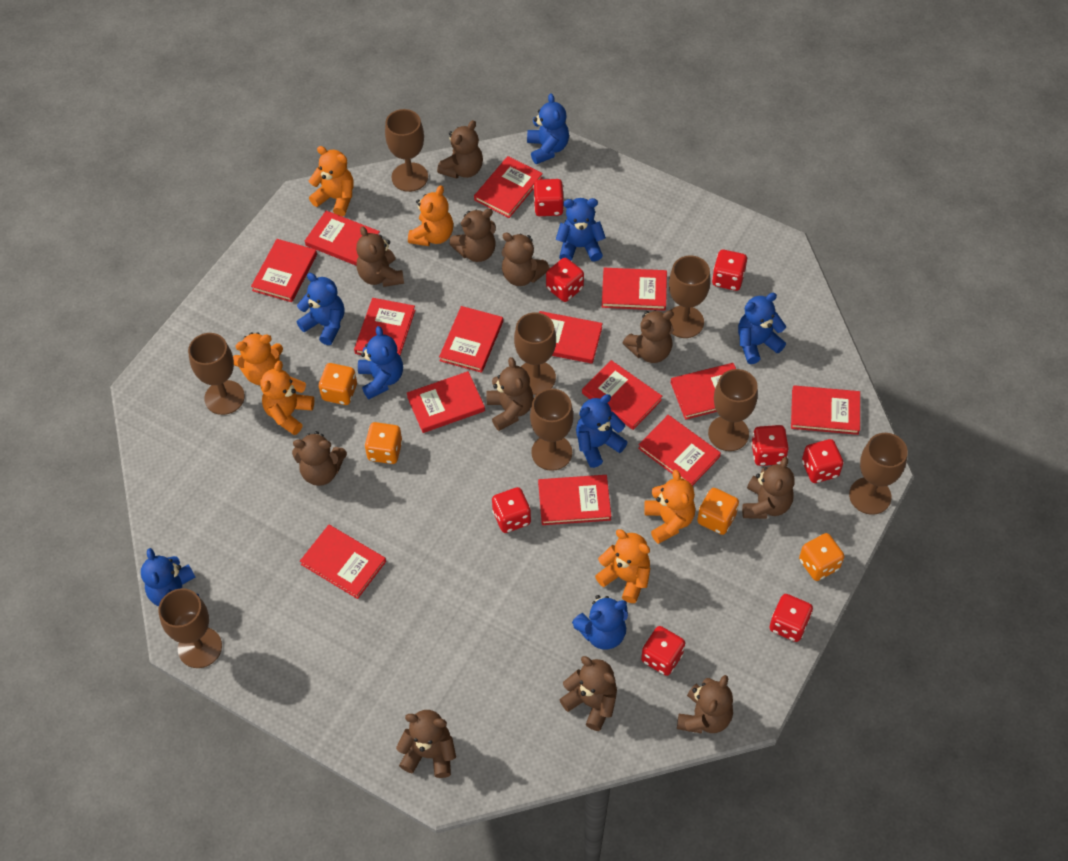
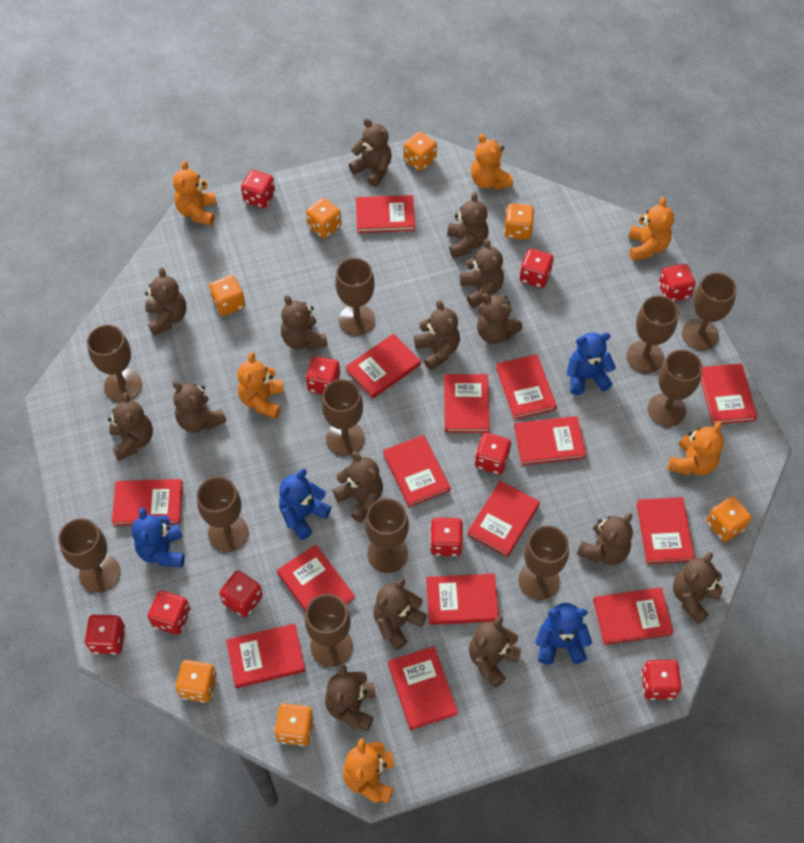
blue teddy bear: [141,548,199,606] [297,273,344,345] [358,326,403,399] [527,94,569,164] [556,198,606,262] [572,595,628,650] [576,394,628,468] [738,293,786,364] = 8 -> [132,507,185,567] [279,469,331,540] [535,603,592,665] [566,332,616,395] = 4
brown goblet: [158,588,222,668] [188,333,245,415] [385,109,428,192] [514,312,556,395] [530,388,574,471] [669,256,711,338] [708,369,758,451] [849,433,908,515] = 8 -> [58,518,121,593] [87,325,142,402] [197,477,249,552] [305,594,353,667] [322,379,365,456] [335,258,375,336] [365,498,409,573] [519,526,569,600] [626,296,679,373] [648,350,703,427] [682,272,737,350] = 11
brown teddy bear: [292,431,347,486] [356,226,404,287] [396,710,456,778] [437,120,483,179] [450,209,496,262] [487,357,534,431] [501,233,550,286] [559,656,617,731] [623,310,674,363] [677,675,733,734] [742,457,795,519] = 11 -> [108,392,153,461] [145,267,186,336] [173,381,227,433] [281,295,328,350] [325,665,376,731] [333,452,383,523] [349,118,392,187] [373,579,427,650] [414,300,460,371] [447,192,488,258] [460,239,504,308] [469,616,522,688] [477,293,523,344] [577,513,633,565] [673,552,723,624] = 15
orange dice: [319,363,357,405] [365,422,402,464] [697,488,739,535] [799,533,844,581] = 4 -> [175,660,217,703] [209,275,245,316] [274,704,314,746] [306,198,341,239] [404,132,437,171] [504,204,534,240] [706,497,752,542] = 7
red book: [251,239,317,302] [300,525,386,599] [305,210,380,266] [354,298,415,355] [407,371,485,433] [439,306,503,373] [474,156,543,218] [538,475,611,525] [539,311,603,364] [582,360,662,430] [602,268,667,311] [638,415,721,486] [671,363,736,420] [791,385,860,435] = 14 -> [112,479,183,526] [226,624,305,688] [277,544,355,612] [346,333,421,399] [356,195,415,233] [383,435,450,507] [388,646,458,730] [426,574,499,625] [444,374,490,433] [467,481,540,557] [496,354,557,420] [514,416,586,465] [593,587,674,645] [636,497,695,564] [701,363,757,425] = 15
red dice: [492,487,531,533] [533,179,564,216] [546,258,584,302] [641,626,685,676] [712,250,747,291] [751,425,789,466] [770,594,813,642] [802,439,843,483] = 8 -> [85,614,126,655] [148,591,191,635] [219,571,263,617] [241,170,275,208] [306,356,341,394] [430,518,463,556] [475,433,511,475] [519,249,554,288] [641,660,682,700] [659,264,695,301] = 10

